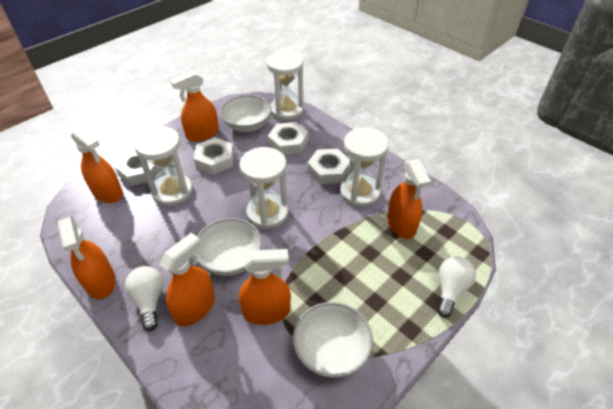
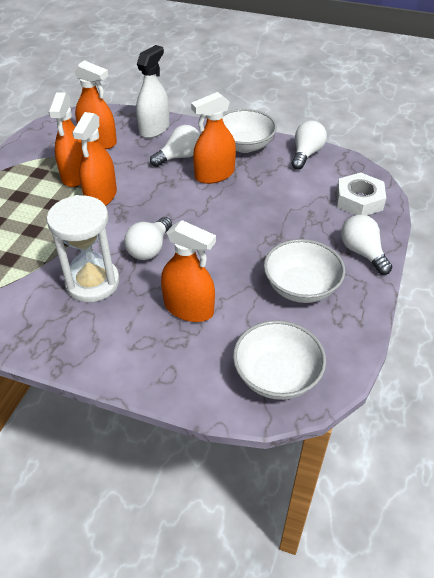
orange spray bottle: [58,216,116,299] [71,127,123,203] [160,233,215,326] [171,71,219,142] [239,249,291,325] [387,159,431,239] = 6 -> [48,92,83,187] [72,112,117,206] [74,60,117,149] [161,220,216,322] [191,92,236,184] = 5
white hourglass: [134,126,193,206] [239,147,289,229] [267,51,304,121] [340,128,389,207] = 4 -> [47,195,120,302] = 1
white light bulb: [125,266,163,331] [437,256,476,318] = 2 -> [124,217,172,260] [150,125,201,167] [292,120,327,170] [341,215,392,275] = 4
white nut: [115,150,161,186] [194,138,234,175] [268,122,308,155] [308,149,350,184] = 4 -> [336,172,386,215] = 1
white spray bottle: none = 0 -> [136,45,169,138] = 1

